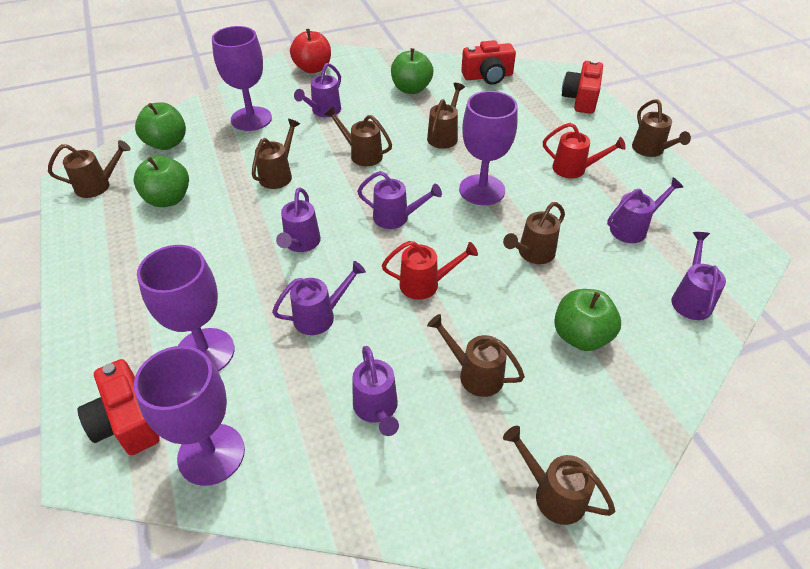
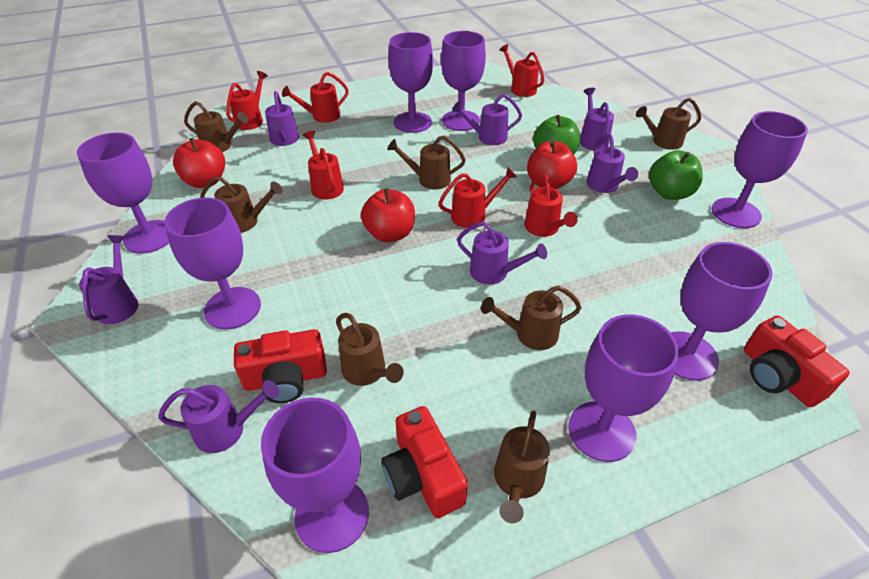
brown watering can: [48,140,131,198] [252,119,300,189] [325,106,392,166] [427,83,465,149] [427,314,525,397] [503,202,565,264] [503,426,615,525] [632,99,691,157] = 8 -> [184,101,248,152] [200,176,282,233] [336,313,404,386] [387,136,466,190] [481,286,582,350] [494,410,550,523] [636,98,701,150] = 7
green apple: [133,156,189,207] [135,102,186,150] [391,48,434,94] [554,289,621,351] = 4 -> [533,115,580,154] [649,150,703,200] = 2
purple goblet: [134,346,245,486] [137,245,234,372] [212,26,272,131] [459,91,518,205] = 4 -> [77,132,169,254] [164,197,261,330] [261,398,369,553] [388,32,433,133] [441,31,486,131] [568,315,679,462] [671,242,773,381] [712,111,808,228] = 8
red apple: [290,29,331,73] = 1 -> [173,138,225,188] [361,188,415,242] [527,141,577,189] = 3
red watering can: [382,241,478,300] [543,123,626,178] = 2 -> [226,71,268,130] [282,72,349,123] [303,131,344,200] [438,167,517,228] [499,44,544,97] [524,174,578,237] = 6

